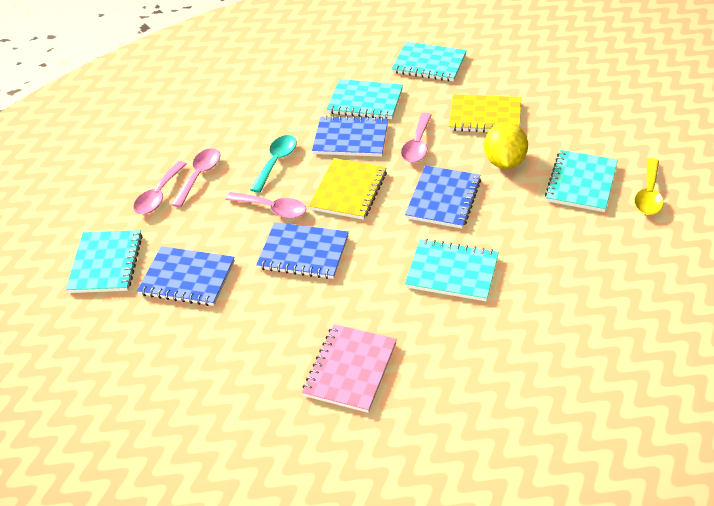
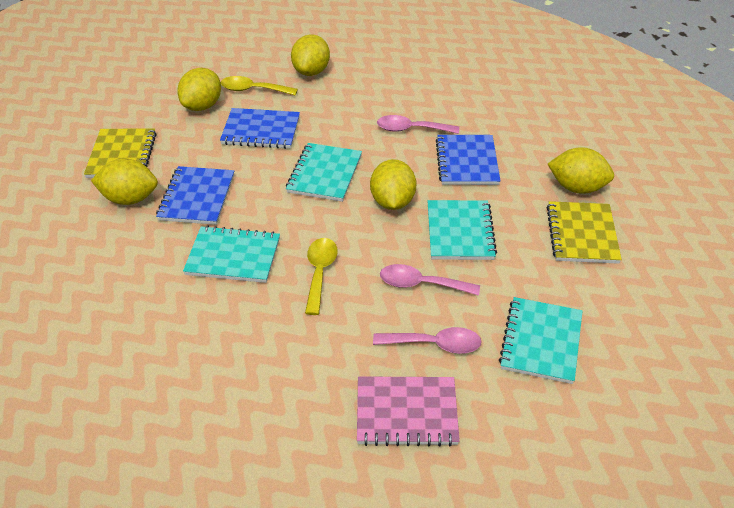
blue notebook: [137,246,235,306] [256,222,349,279] [312,115,388,157] [405,165,481,229] = 4 -> [156,166,234,225] [220,108,300,149] [436,135,500,185] = 3
pink spoon: [133,161,187,214] [171,148,220,208] [226,192,306,218] [401,113,432,163] = 4 -> [373,327,482,354] [377,115,459,134] [380,264,480,296] = 3
turquoise notebook: [66,230,143,293] [326,79,403,119] [392,42,467,82] [405,239,499,301] [545,150,618,212] = 5 -> [183,226,280,283] [286,143,362,202] [428,200,497,260] [499,297,583,384] = 4
turquoise spoon: [250,135,297,193] = 1 -> none = 0
yellow lemon: [484,122,528,169] = 1 -> [91,158,158,205] [177,68,221,111] [291,34,330,76] [370,159,417,210] [548,147,614,194] = 5
yellow spoon: [634,158,664,215] = 1 -> [221,76,298,96] [305,238,338,315] = 2

